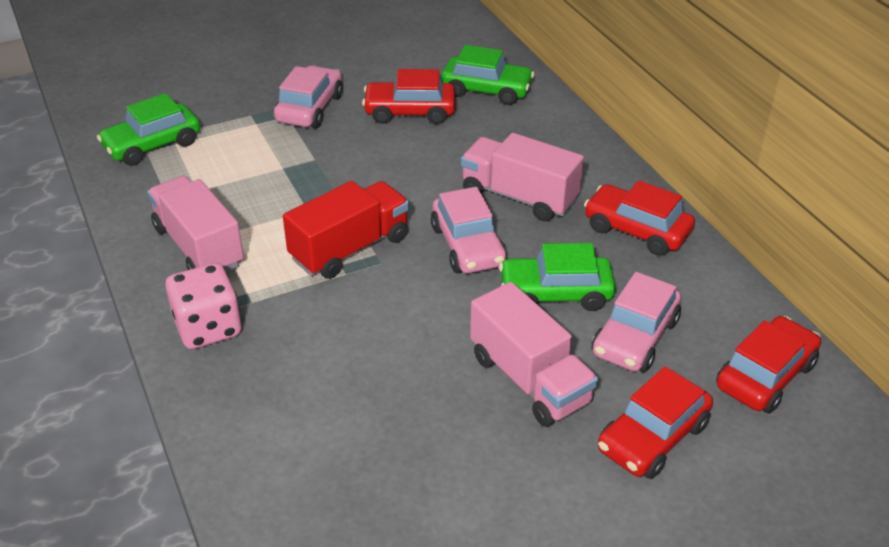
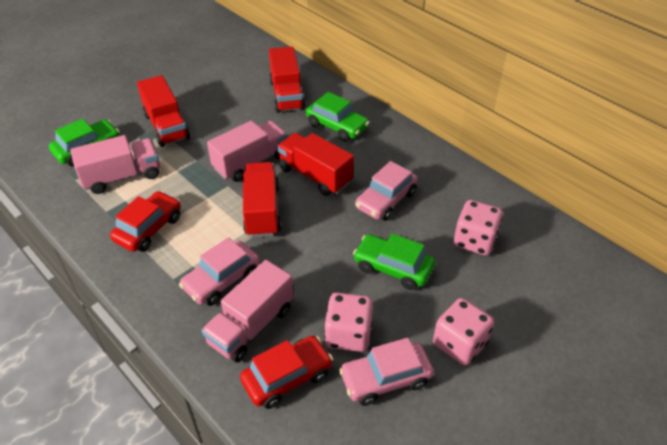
pink dice: [165,263,242,349] = 1 -> [324,293,373,352] [433,298,494,365] [454,200,503,255] = 3
red car: [362,69,455,124] [584,180,695,256] [598,367,713,479] [716,316,821,413] = 4 -> [110,191,181,252] [240,336,333,409] = 2
red truck: [283,181,409,279] = 1 -> [137,75,190,147] [243,162,281,237] [269,47,306,113] [277,133,354,196] = 4

